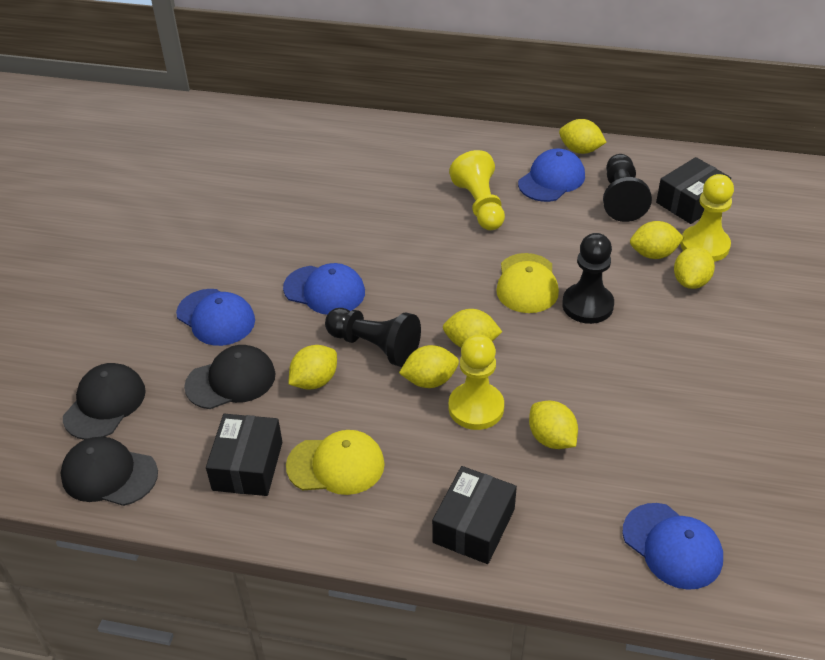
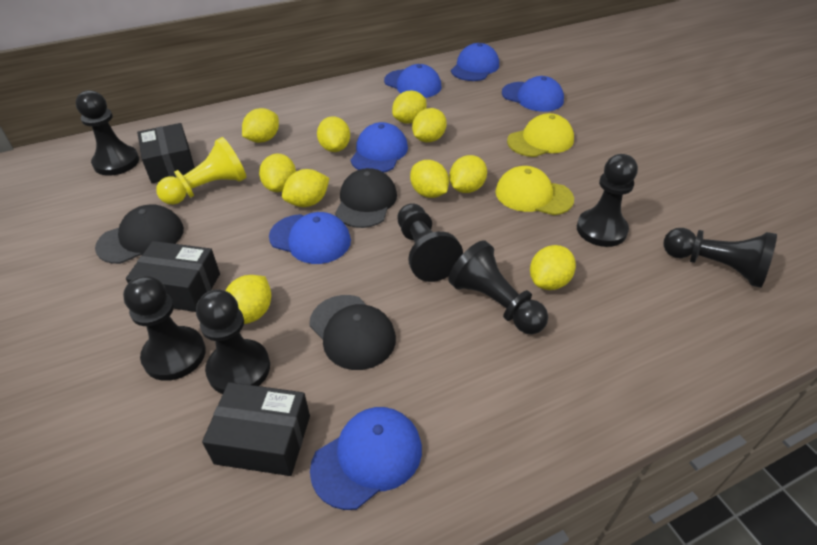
black pawn: [325,308,421,367] [562,233,614,324] [603,154,652,222] = 3 -> [76,90,139,176] [123,276,206,381] [196,289,270,394] [397,203,463,282] [448,240,548,334] [577,154,638,247] [663,228,777,288] = 7
blue cap: [176,289,255,346] [283,263,365,315] [518,149,585,202] [622,503,723,590] = 4 -> [269,212,351,264] [310,407,422,510] [350,122,408,173] [384,64,441,98] [451,43,499,81] [502,76,564,112] = 6
yellow lemon: [289,345,337,390] [399,345,459,388] [443,309,502,348] [529,401,578,449] [559,119,607,154] [630,221,684,259] [674,247,715,289] = 7 -> [225,275,271,324] [242,108,279,143] [259,153,296,192] [282,169,329,207] [317,116,350,152] [392,91,426,123] [410,160,449,198] [412,108,447,142] [449,155,487,193] [530,245,576,290] = 10
yellow pawn: [449,150,505,230] [449,334,504,430] [680,174,734,262] = 3 -> [156,137,246,205] = 1

